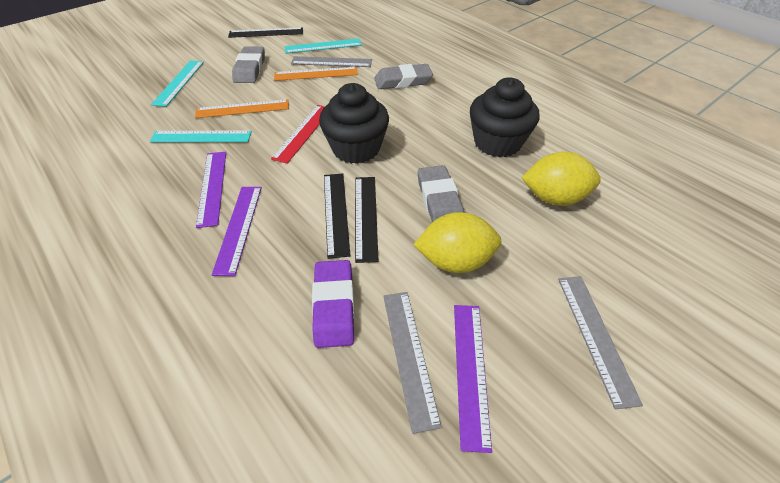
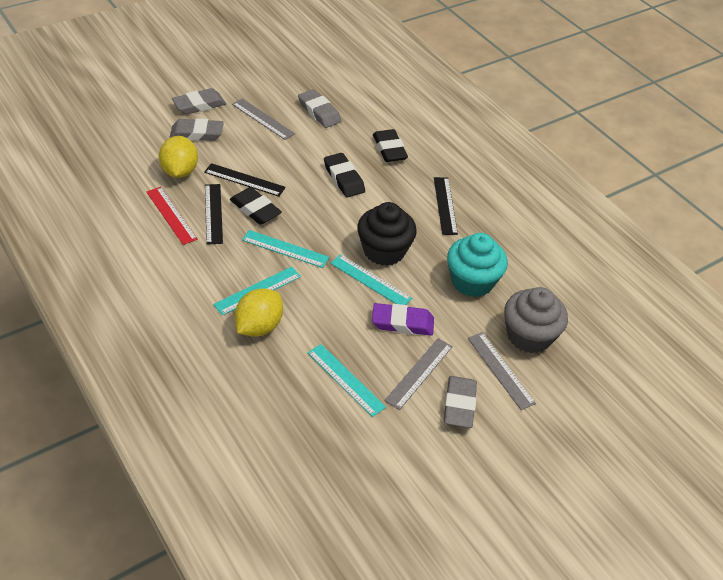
black cupcake: [319,83,389,164] [470,77,539,157] = 2 -> [357,202,417,266] = 1
black eraser: none = 0 -> [230,187,282,225] [324,153,365,198] [373,129,408,162] = 3
grey cupcake: none = 0 -> [504,287,568,354] = 1
grey eraser: [232,47,265,83] [374,64,433,89] [418,165,464,222] = 3 -> [170,118,224,141] [172,88,226,115] [298,89,342,128] [444,376,477,428] = 4
orange ruler: [195,99,289,118] [274,67,358,81] = 2 -> none = 0
purple ruler: [196,152,226,228] [212,187,262,276] [454,305,492,453] = 3 -> none = 0
turquoise cupcake: none = 0 -> [447,233,508,297] = 1
turquoise ruler: [150,131,252,142] [151,60,204,107] [284,39,362,54] = 3 -> [213,266,301,316] [242,230,329,268] [307,344,386,417] [330,254,412,305] = 4

